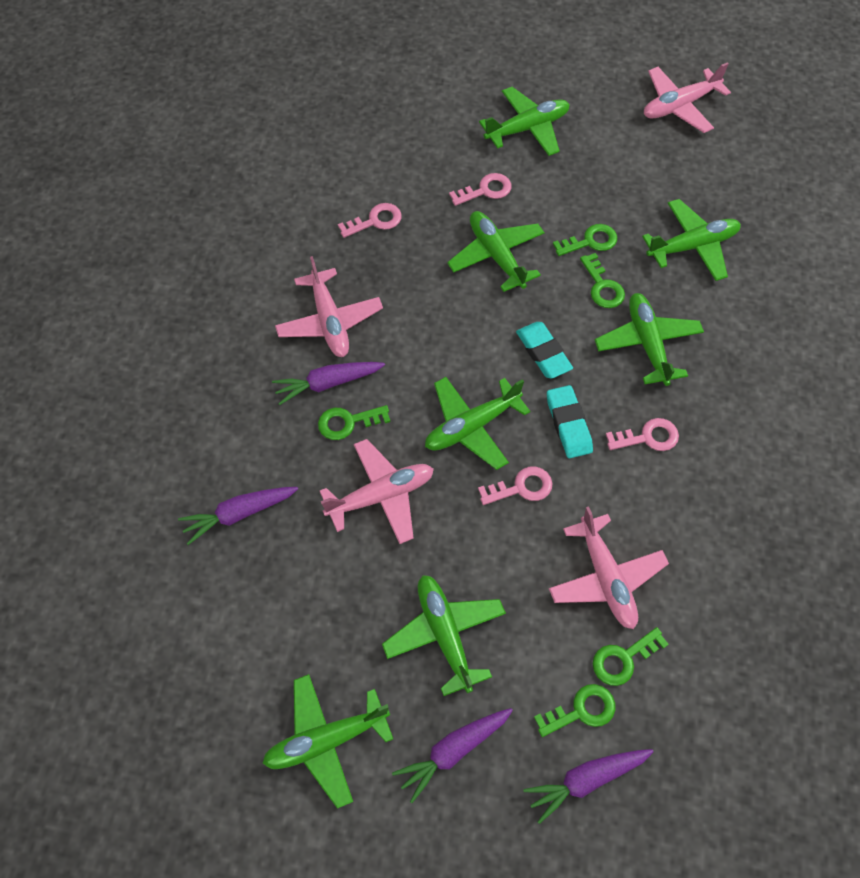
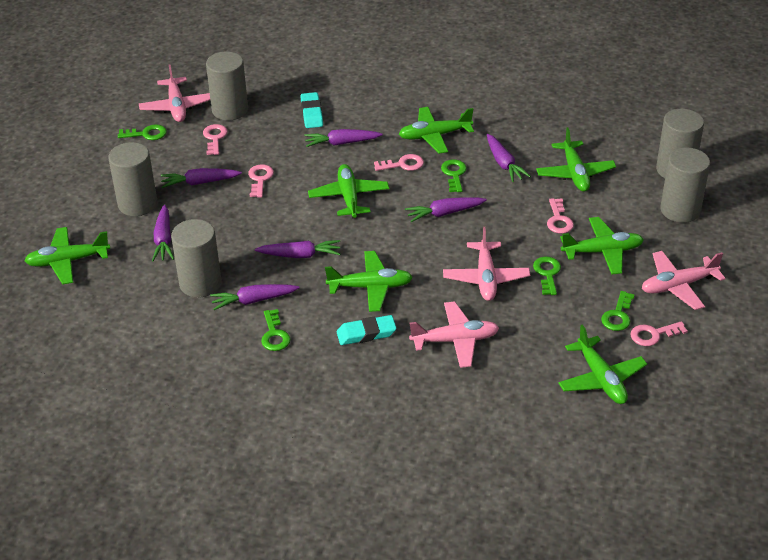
grey cylinder: none = 0 -> [108,142,157,216] [171,219,221,298] [206,51,248,121] [656,109,704,178] [660,148,710,223] = 5
pink key: [338,203,402,238] [449,173,511,206] [478,467,553,505] [606,418,679,451] = 4 -> [203,124,227,155] [248,164,274,198] [374,154,424,171] [547,198,574,234] [631,321,688,346] = 5
purple carrot: [178,487,298,545] [272,362,385,405] [392,708,513,803] [523,749,654,824] = 4 -> [152,205,174,261] [161,168,242,188] [210,284,300,310] [255,240,340,258] [304,129,383,147] [405,197,487,222] [487,134,531,182] = 7

